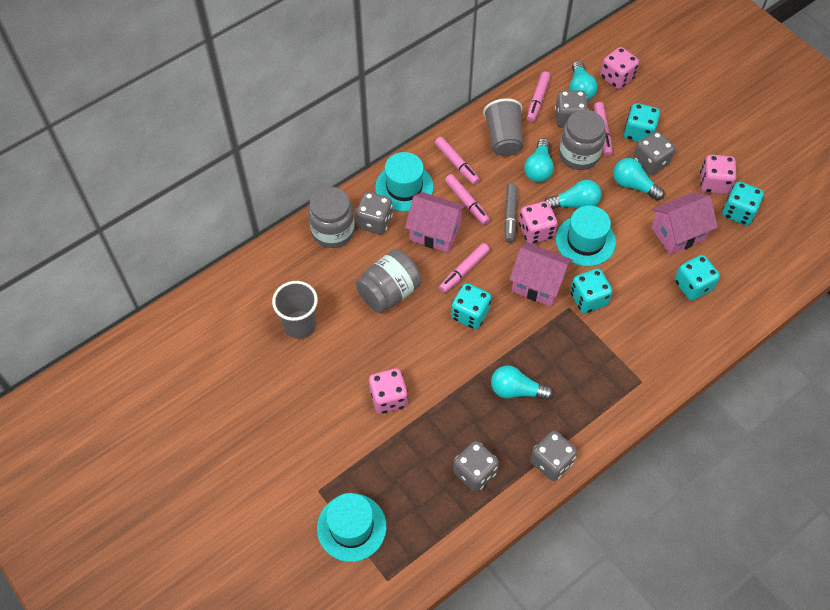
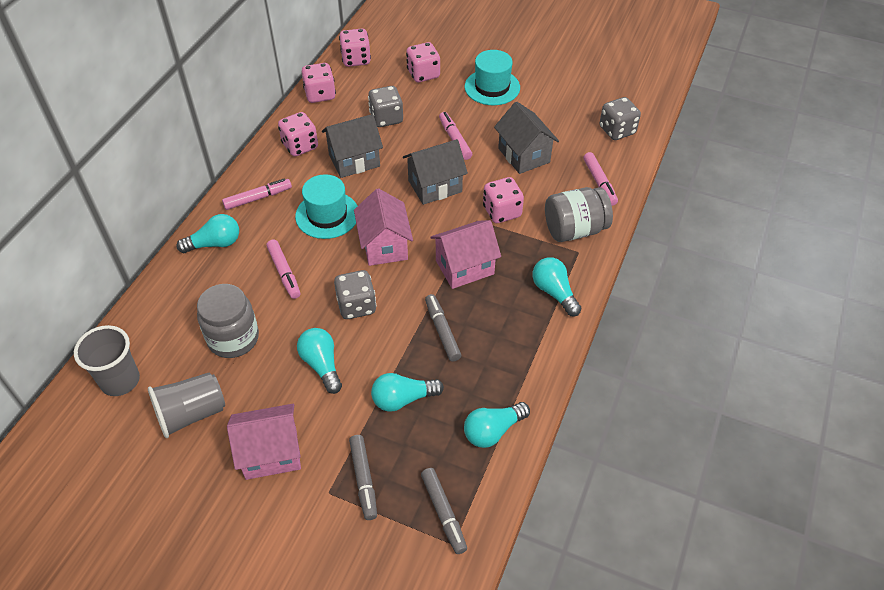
grey dice: [356,192,393,235] [453,441,499,492] [530,431,577,481] [555,90,588,128] [633,131,675,175] = 5 -> [334,270,377,319] [368,86,403,127] [600,97,641,140] = 3
grey house: none = 0 -> [322,114,383,178] [403,139,468,205] [494,101,559,174] = 3
grey jar: [308,187,355,248] [356,249,422,313] [559,110,606,170] = 3 -> [197,284,259,358] [545,187,613,242] = 2
grey marker: [504,184,518,243] = 1 -> [349,435,377,520] [421,468,467,554] [425,294,461,361] = 3
pink dice: [369,368,408,414] [519,201,558,244] [600,47,639,89] [700,155,736,194] = 4 -> [278,112,318,156] [302,63,336,103] [339,29,371,67] [406,42,440,82] [483,177,524,223] = 5
pink marker: [435,137,480,185] [439,243,490,293] [445,174,490,225] [527,71,551,122] [594,102,613,156] = 5 -> [222,179,292,210] [266,239,300,299] [439,112,472,160] [583,152,618,206] = 4
turquoise dice: [451,283,491,329] [570,269,613,313] [624,103,660,142] [675,255,720,301] [722,182,764,225] = 5 -> none = 0
turquoise hat: [317,493,386,562] [375,152,434,211] [556,205,616,266] = 3 -> [295,174,357,239] [465,50,520,105] = 2

